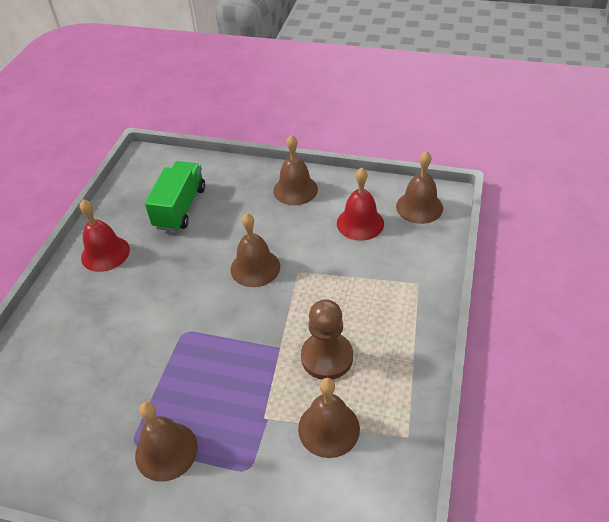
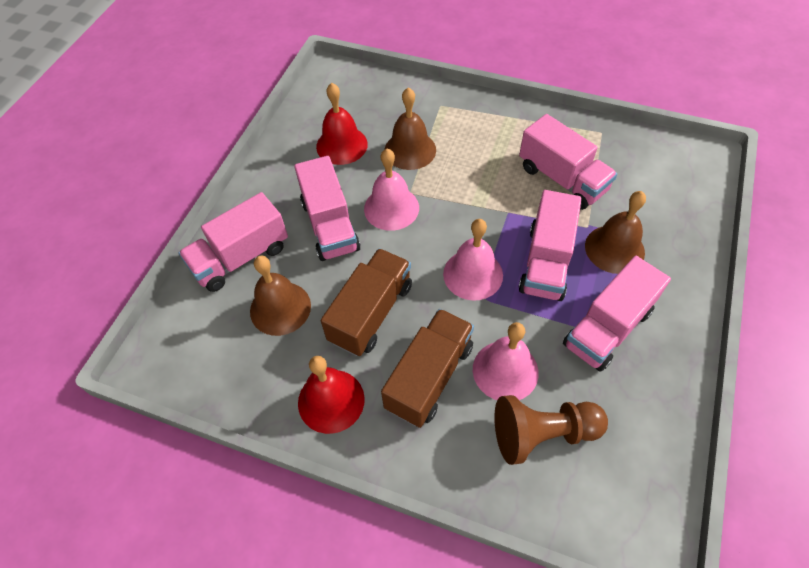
brown bell: [135,402,198,482] [231,213,280,287] [273,135,318,205] [298,378,360,458] [396,151,443,224] = 5 -> [250,255,311,336] [384,87,436,170] [585,191,646,274] = 3
brown truck: none = 0 -> [321,248,412,356] [381,309,474,428] = 2
green truck: [145,161,205,232] = 1 -> none = 0
pink bell: none = 0 -> [364,149,419,231] [443,219,503,301] [473,322,539,400] = 3
pink truck: none = 0 -> [178,192,288,292] [294,156,360,261] [519,114,617,210] [519,190,582,301] [563,256,671,372] = 5

